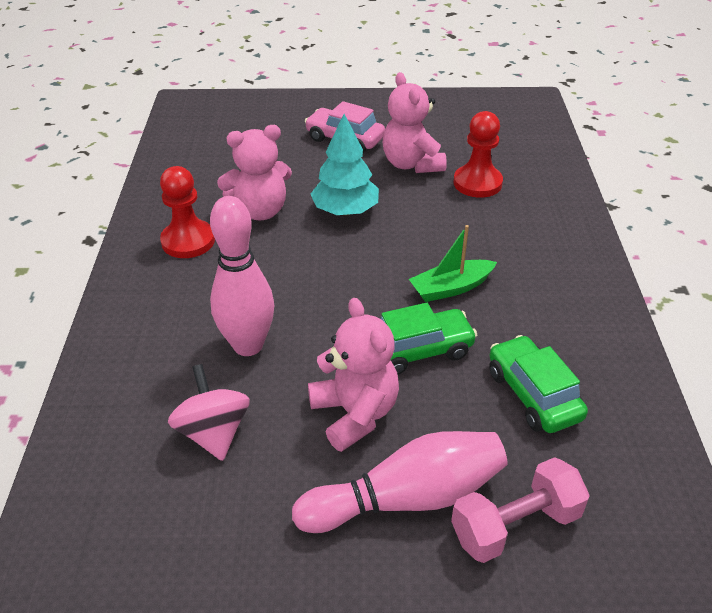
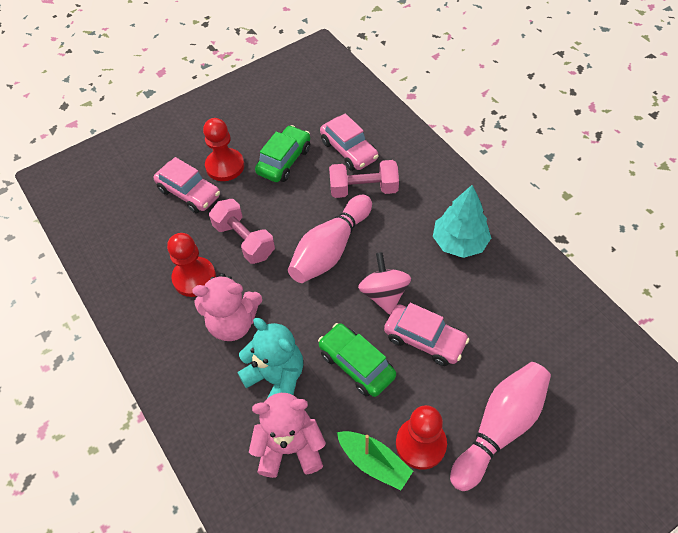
pink car: [305,101,385,153] = 1 -> [153,157,220,213] [320,113,379,171] [384,303,470,366] = 3
pink dumbbell: [451,457,590,563] = 1 -> [209,199,275,264] [329,160,399,198] = 2
pink teddy bear: [217,125,292,221] [308,298,399,452] [383,72,447,173] = 3 -> [192,273,262,341] [249,393,326,478] = 2
red pawn: [160,166,215,258] [453,111,503,198] = 2 -> [167,233,216,297] [203,118,244,181] [396,405,447,470] = 3
turquoise teddy bear: none = 0 -> [237,318,303,398] = 1

